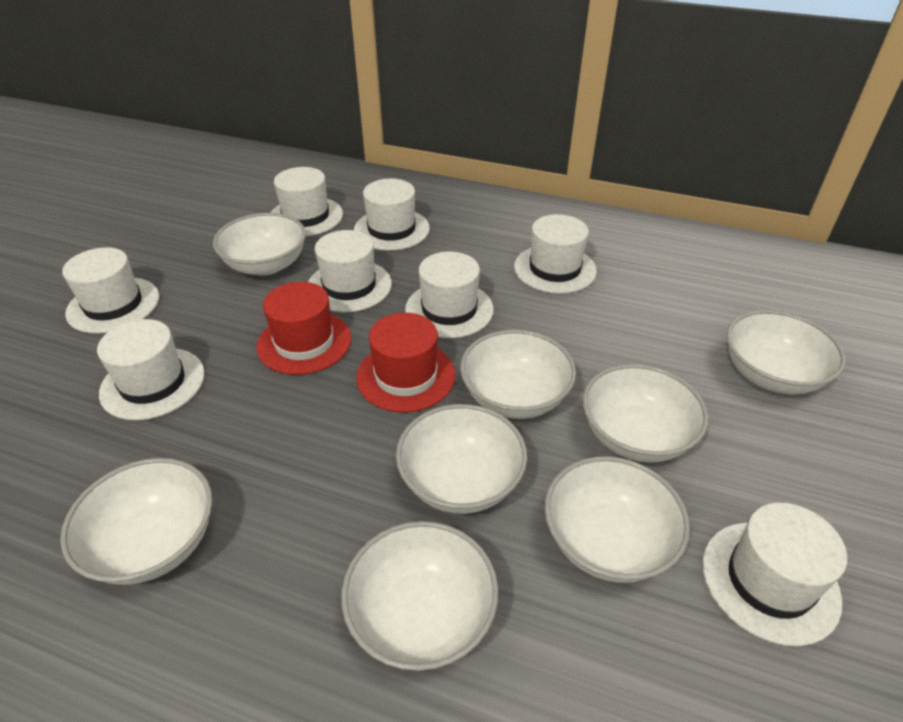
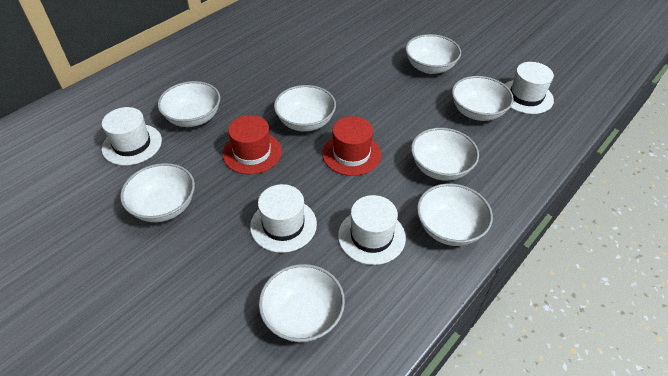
white hat: [62,247,159,334] [97,319,205,420] [271,167,343,236] [308,230,392,313] [354,179,430,251] [405,252,494,338] [514,214,597,294] [702,503,847,646] = 8 -> [102,107,162,166] [250,184,317,253] [338,195,406,265] [505,62,554,114] = 4

